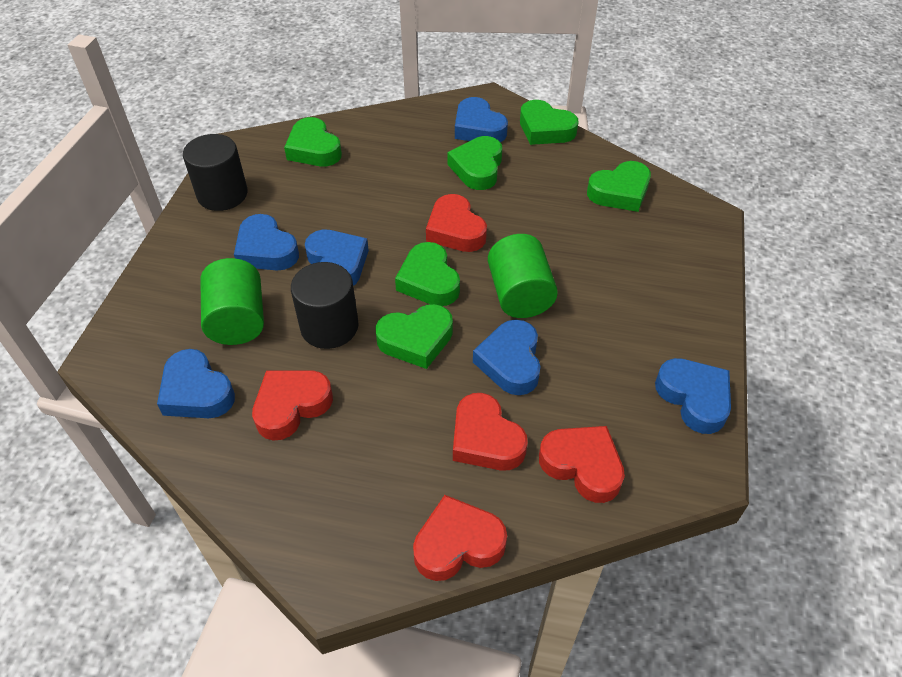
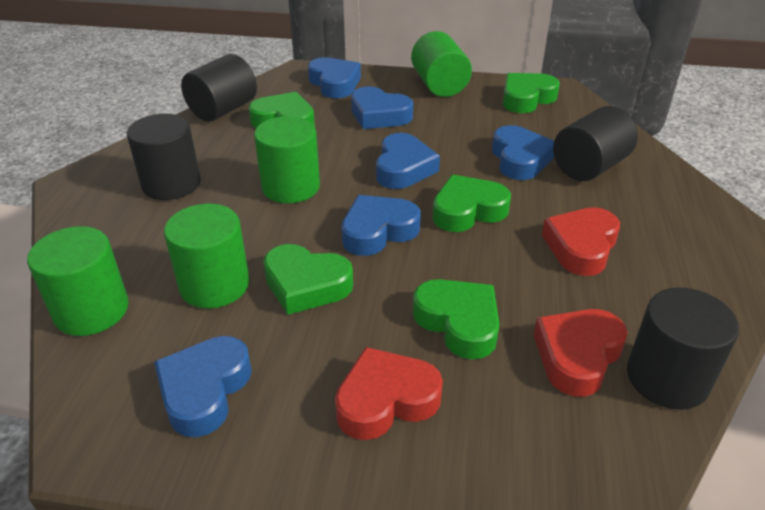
black cylinder: [183,134,248,211] [291,262,358,349] = 2 -> [127,114,201,200] [181,54,257,122] [553,106,638,181] [627,287,739,410] = 4
green cylinder: [200,258,264,345] [488,234,558,318] = 2 -> [27,226,129,336] [164,204,249,308] [254,116,320,203] [411,31,472,97] = 4
green heart: [284,117,342,166] [375,304,453,369] [395,242,460,306] [448,136,502,190] [520,100,578,145] [587,161,651,212] = 6 -> [248,92,315,128] [263,244,353,315] [413,279,500,359] [433,175,511,232] [503,73,560,113] = 5
red heart: [252,370,333,441] [413,495,507,581] [426,194,487,252] [453,393,528,471] [539,426,625,503] = 5 -> [335,347,443,440] [533,309,628,397] [542,207,620,276] = 3

